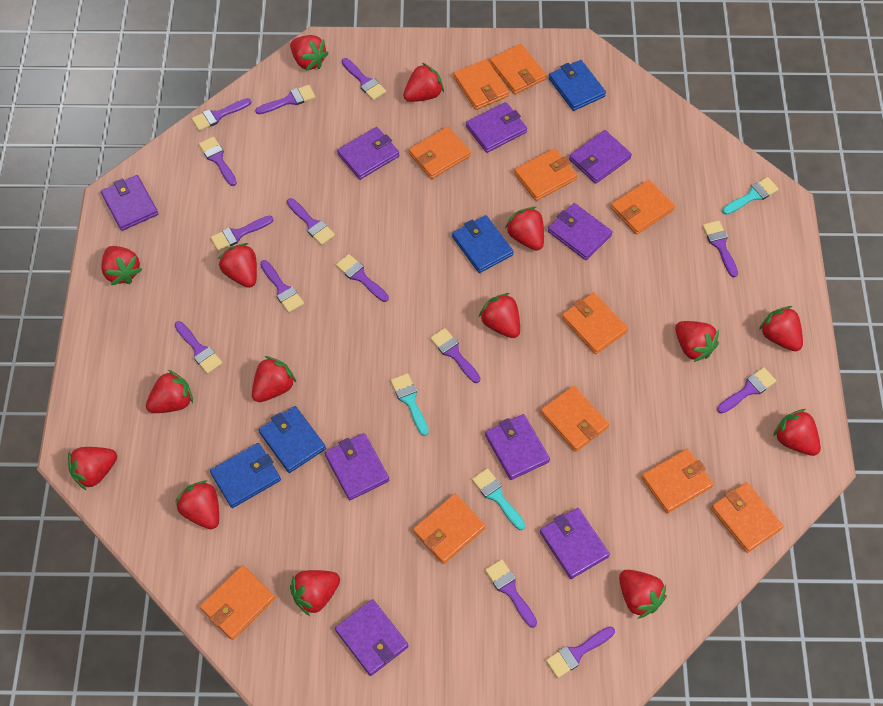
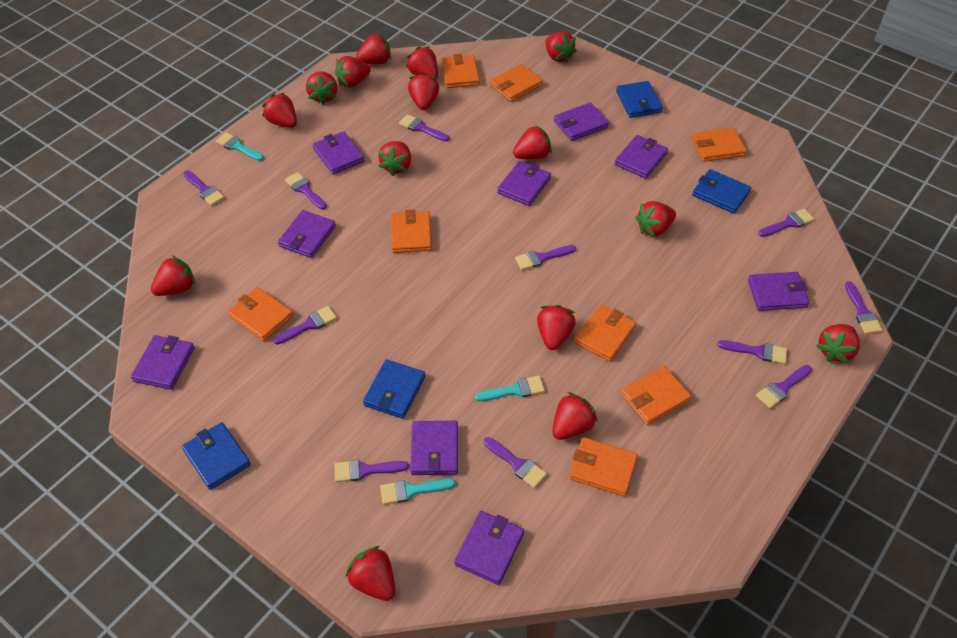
orange wallet: [200,565,275,640] [409,127,471,179] [413,494,486,564] [454,59,509,110] [489,44,546,94] [514,148,577,201] [540,386,609,452] [562,292,628,354] [611,180,675,235] [641,449,714,513] [711,482,784,553] = 11 -> [228,287,293,341] [391,209,432,253] [441,54,480,88] [490,64,543,102] [569,437,638,497] [574,305,636,362] [621,366,692,425] [692,128,747,162] = 8
purple brush: [175,321,223,374] [192,98,251,131] [199,137,237,186] [210,216,273,251] [255,85,316,114] [260,260,304,313] [287,198,335,245] [336,254,389,302] [342,58,386,100] [430,328,481,383] [485,559,537,628] [546,626,615,678] [703,221,738,277] [717,367,776,413] = 14 -> [183,171,225,206] [273,306,337,344] [285,172,327,210] [335,460,409,482] [399,114,449,141] [484,437,547,488] [515,245,576,270] [718,340,787,364] [756,365,812,408] [758,209,814,237] [845,281,883,334] = 11

